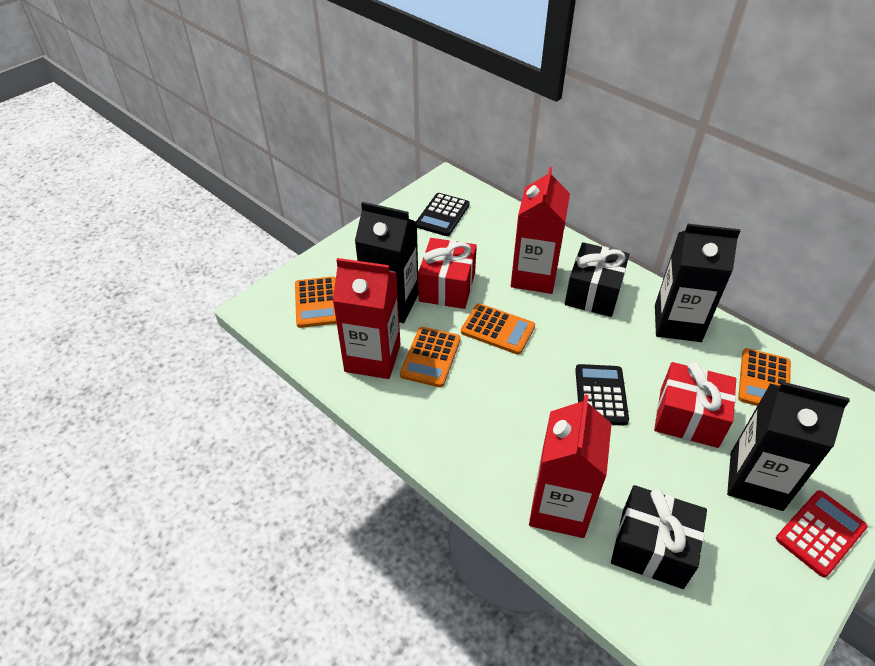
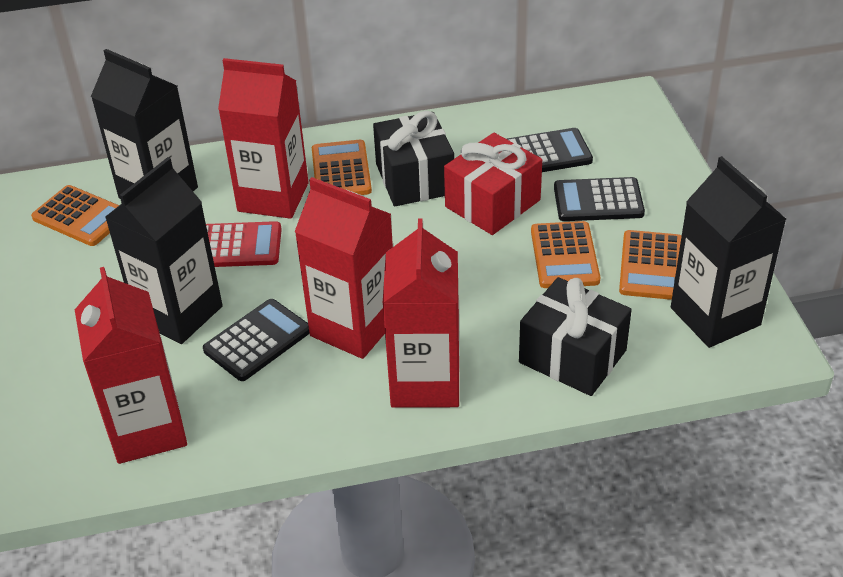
black calculator: [416,193,470,236] [575,364,629,425] = 2 -> [203,299,310,381] [507,128,593,172] [554,177,645,221] = 3
red carton: [333,258,401,379] [511,167,570,294] [529,394,612,538] = 3 -> [75,267,187,464] [218,58,309,219] [295,177,393,359] [383,218,459,408] = 4
red gift: [418,238,477,309] [654,362,736,448] = 2 -> [444,133,542,235] = 1

